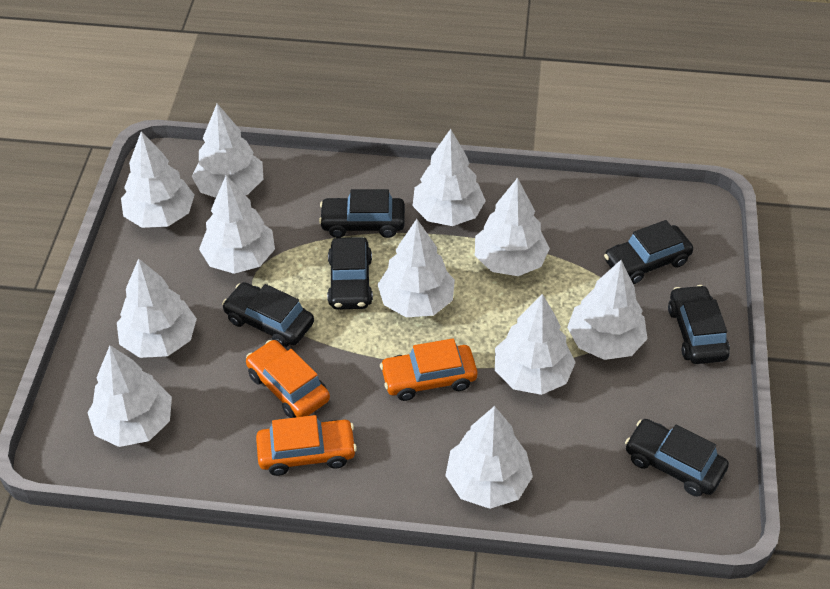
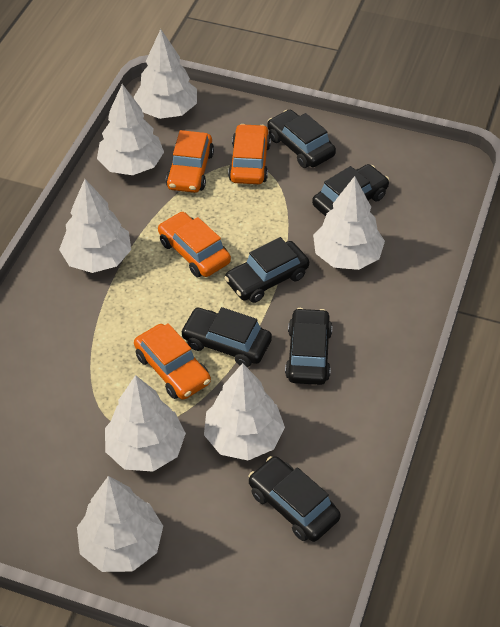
orange car: [246,340,330,418] [256,415,357,476] [380,338,478,401] = 3 -> [134,323,211,400] [158,212,231,277] [166,130,214,193] [228,124,271,184] = 4
white tree: [88,345,172,447] [117,258,197,358] [121,131,194,228] [192,104,263,198] [199,175,275,274] [377,219,455,317] [413,129,486,226] [445,406,533,509] [475,178,550,276] [495,294,576,395] [567,260,647,360] = 11 -> [59,179,131,273] [77,476,163,572] [97,84,164,175] [105,375,186,472] [133,29,197,119] [204,363,285,460] [313,176,385,270] = 7

